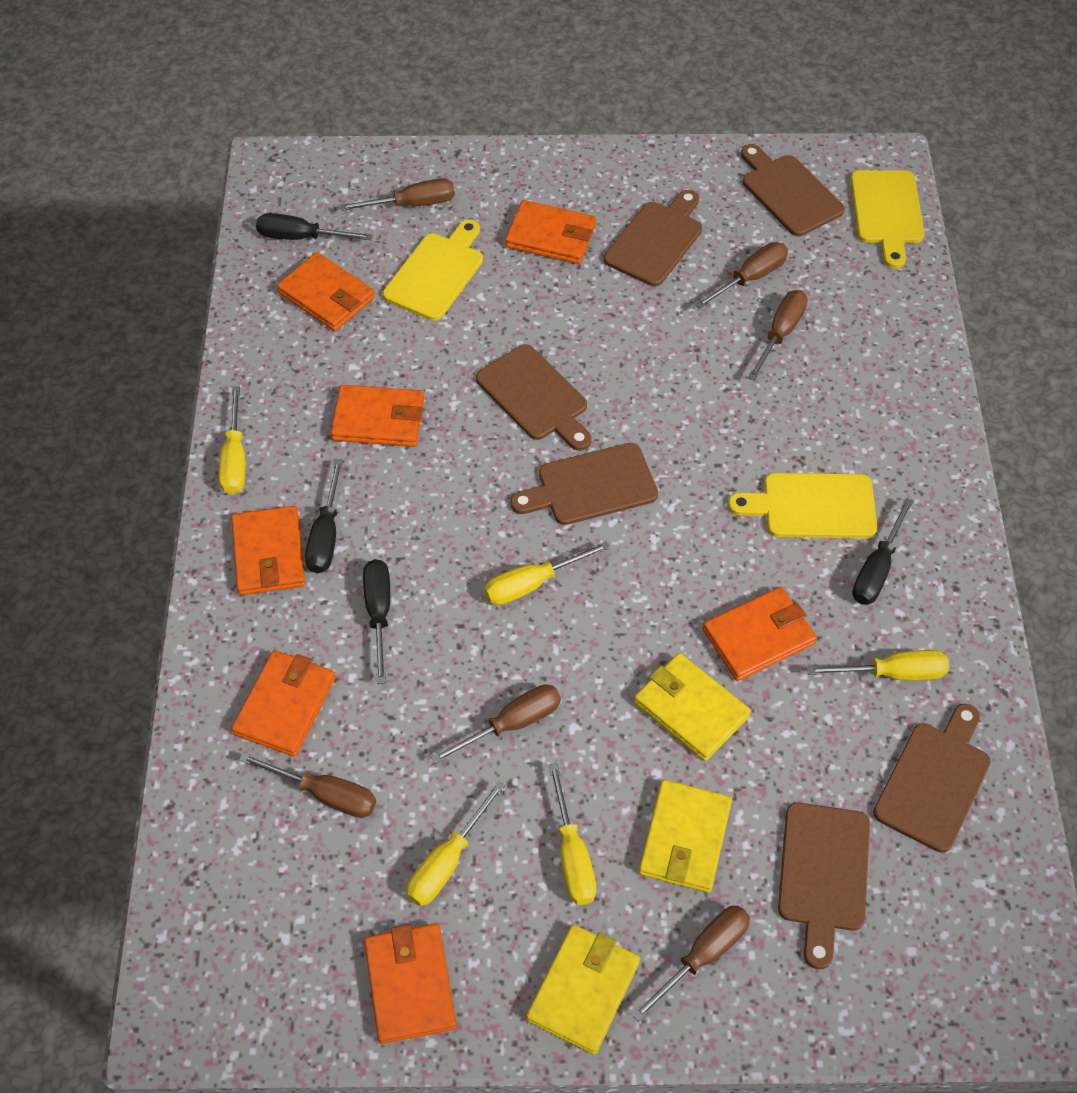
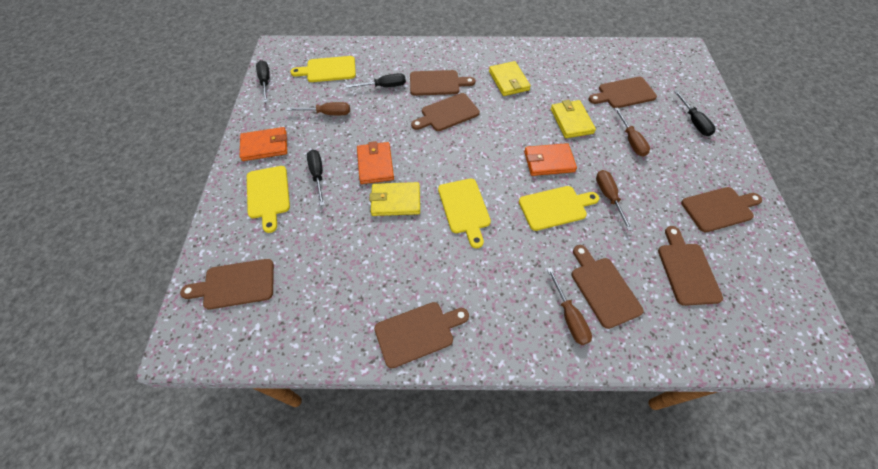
brown cutting board: [476,344,592,451] [510,443,658,525] [604,190,702,286] [741,144,845,236] [778,802,870,969] [873,704,991,853] = 6 -> [180,259,274,310] [374,302,469,368] [410,70,475,96] [411,93,480,131] [572,245,644,329] [588,77,657,108] [658,226,723,306] [681,187,762,232] = 8
brown screwdriver: [239,752,376,818] [340,178,455,211] [431,684,561,764] [632,905,750,1022] [694,242,788,309] [747,290,808,381] = 6 -> [287,102,350,115] [547,268,592,345] [596,170,633,231] [614,107,650,157] = 4
orange wallet: [231,506,305,595] [231,650,336,757] [277,252,375,331] [330,385,424,447] [364,924,457,1044] [505,200,596,264] [703,587,817,681] = 7 -> [240,127,287,161] [357,141,394,184] [524,143,577,176] = 3
yellow cutting board: [383,219,483,321] [728,473,877,538] [850,170,924,269] = 3 -> [247,166,290,233] [290,56,356,82] [438,179,491,248] [519,186,599,231] = 4
yellow screwdriver: [219,386,245,495] [407,781,505,906] [484,541,610,605] [548,763,597,905] [807,650,949,681] = 5 -> none = 0

